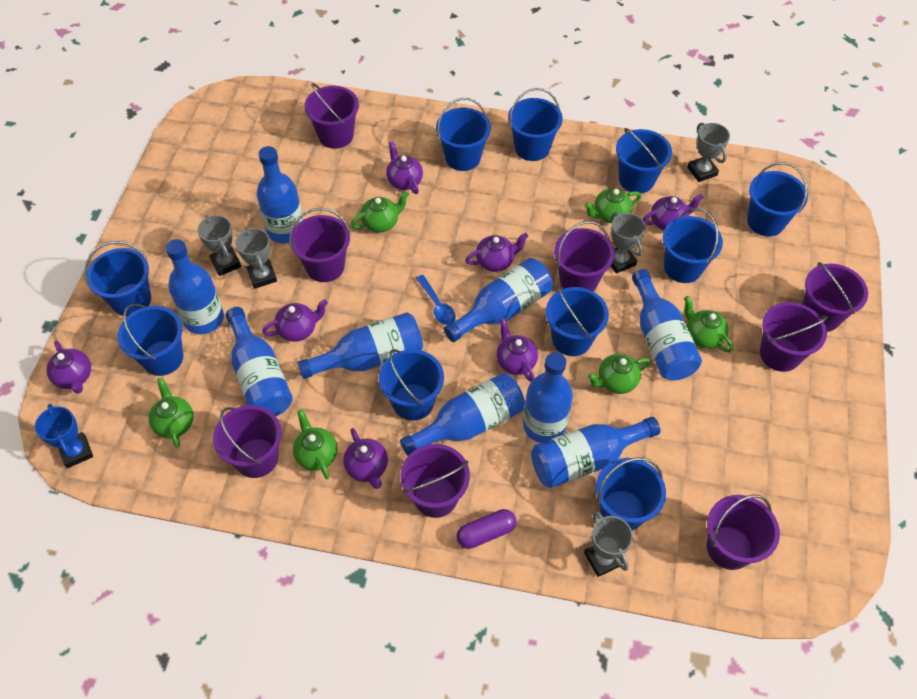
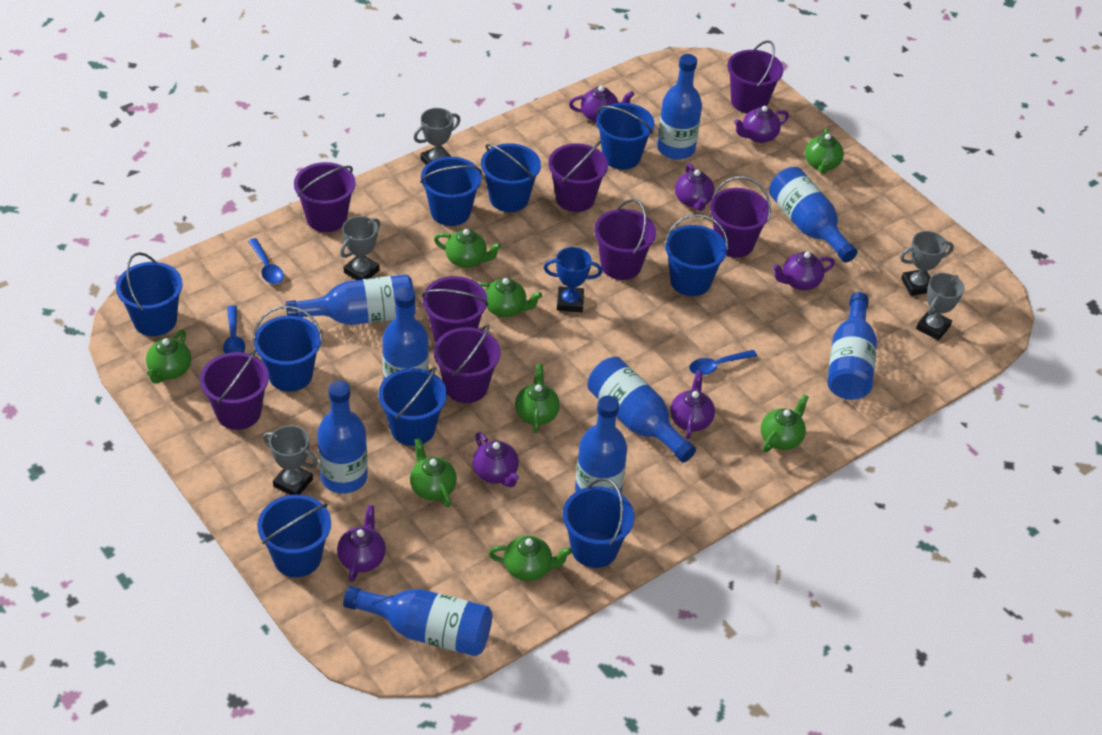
blue bucket: [84,241,151,316] [117,304,183,376] [379,349,444,421] [436,98,491,171] [508,88,563,161] [546,286,609,356] [596,458,666,531] [616,128,672,193] [663,208,723,283] [747,162,808,236] = 10 -> [116,252,183,336] [253,306,323,392] [257,495,331,577] [379,367,447,446] [420,157,482,226] [481,143,541,212] [563,478,634,568] [596,103,654,170] [664,214,728,296] = 9
blue spoon: [416,275,456,325] = 1 -> [223,305,245,354] [248,238,284,284] [689,350,757,375] = 3
green teapot: [149,377,194,448] [293,409,337,479] [351,191,409,232] [584,188,641,223] [587,354,651,394] [684,296,733,353] = 6 -> [146,330,191,384] [410,438,457,507] [434,229,501,268] [478,278,542,317] [488,536,572,581] [515,364,560,433] [761,394,809,452] [805,128,844,174] = 8
purple capsule: [456,509,516,549] = 1 -> none = 0

